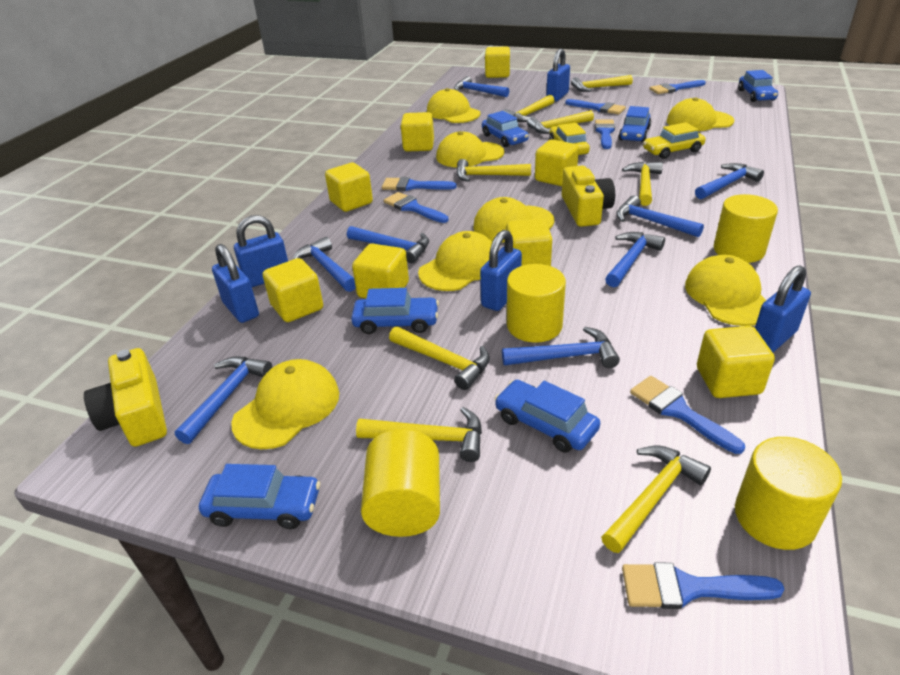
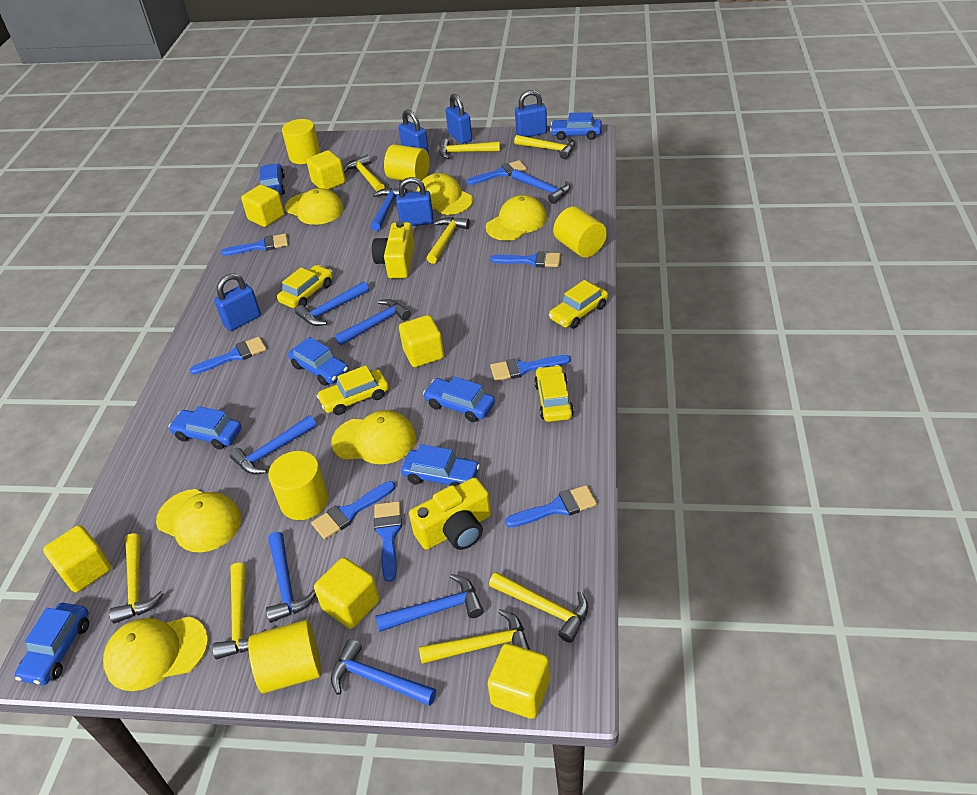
blue brush: [382,177,457,191] [384,192,448,223] [565,99,626,114] [595,119,615,149] [622,563,784,609] [630,376,745,454] [649,80,706,94] = 7 -> [190,337,266,375] [221,233,288,256] [311,481,395,539] [374,501,402,582] [466,160,527,185] [490,251,561,267] [490,355,571,381] [505,485,597,528] = 8
blue car: [199,464,320,529] [351,288,439,334] [482,111,529,147] [494,380,600,453] [619,106,651,142] [738,70,778,102] = 6 -> [15,603,89,685] [169,406,242,450] [260,163,285,195] [288,337,349,386] [401,444,480,486] [423,376,495,422] [550,112,602,140] = 7
yellow cap: [231,359,339,449] [418,231,492,291] [427,88,480,123] [436,131,504,167] [474,197,554,242] [667,97,734,131] [685,255,766,326] = 7 -> [103,617,208,691] [156,489,242,552] [285,188,344,225] [331,410,416,464] [416,173,473,215] [486,195,547,241] = 6
yellow car: [549,123,590,155] [643,122,706,159] = 2 -> [277,265,333,308] [317,365,389,415] [534,365,574,422] [549,280,608,328] = 4
yellow cube: [263,258,323,322] [325,163,373,212] [352,244,409,298] [401,112,434,151] [485,46,510,78] [506,218,552,266] [535,139,579,186] [697,326,775,398] = 8 -> [43,525,111,592] [241,184,285,227] [306,150,346,190] [314,557,380,629] [399,315,444,367] [488,643,550,719] = 6
yellow cylinder: [361,429,440,537] [507,264,566,343] [714,194,778,263] [735,437,842,550] = 4 -> [248,620,322,693] [268,451,328,520] [282,119,321,164] [384,144,429,181] [553,206,607,258] = 5

